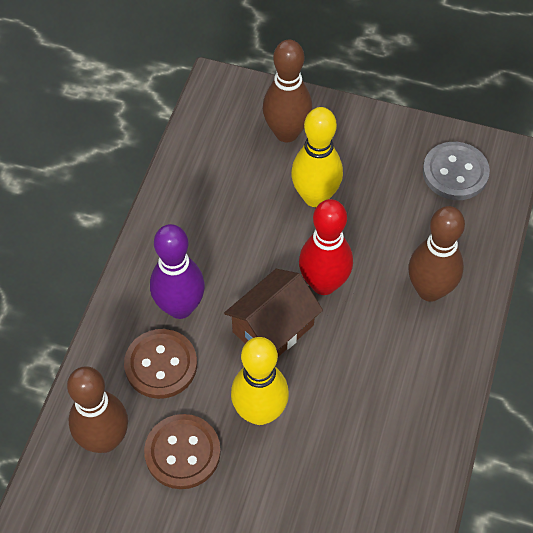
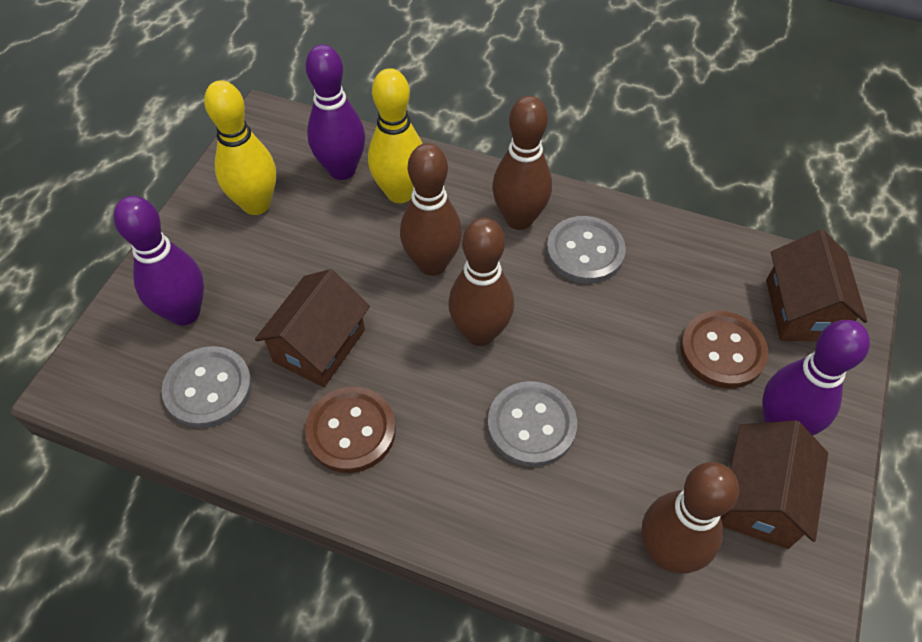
brown bowling pin: [67,366,128,453] [263,39,312,142] [409,206,465,302] = 3 -> [400,143,462,276] [448,218,514,346] [492,96,552,230] [641,462,739,574] = 4
brown house: [224,269,323,357] = 1 -> [255,269,370,387] [721,420,828,549] [766,230,868,341] = 3
grey button: [423,142,490,200] = 1 -> [162,346,252,428] [487,381,577,467] [546,216,626,284] = 3
purple bowling pin: [150,224,205,319] = 1 -> [114,196,204,325] [305,44,365,180] [762,320,870,435] = 3
red bowling pin: [299,199,353,295] = 1 -> none = 0

